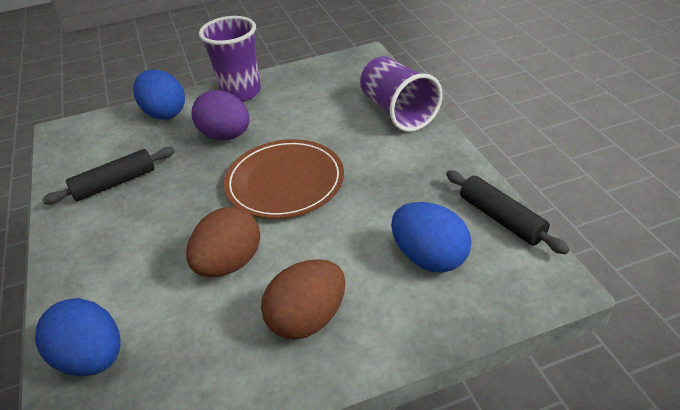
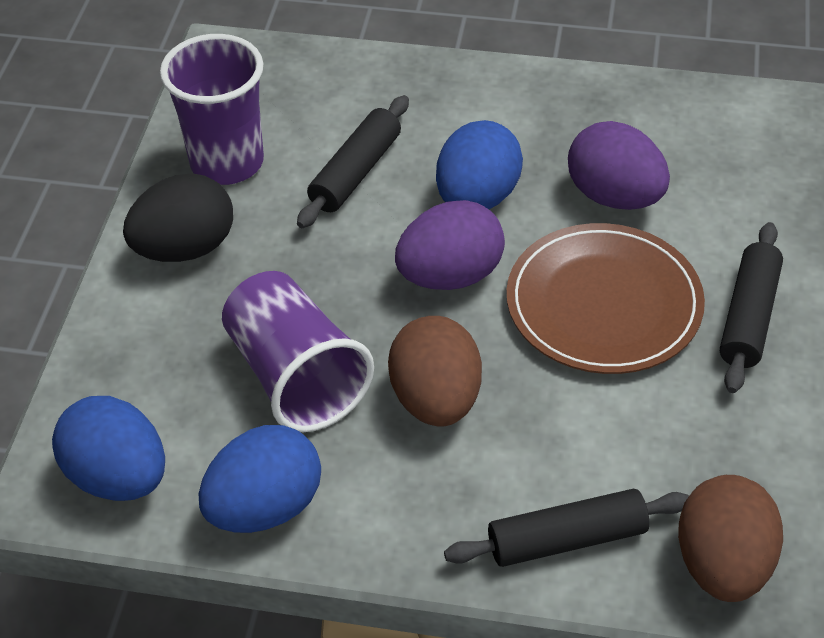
black egg: none = 0 -> [123,173,233,262] = 1
black rolling pin: [42,147,175,204] [446,170,569,254] = 2 -> [297,95,409,228] [444,489,689,567] [720,222,783,393] = 3
purple egg: [191,90,249,140] = 1 -> [395,200,505,290] [568,121,670,210] = 2

